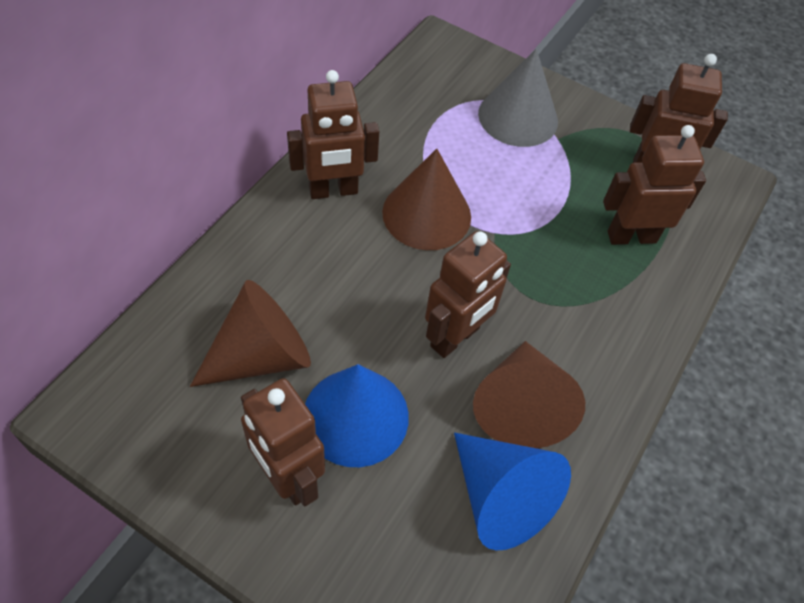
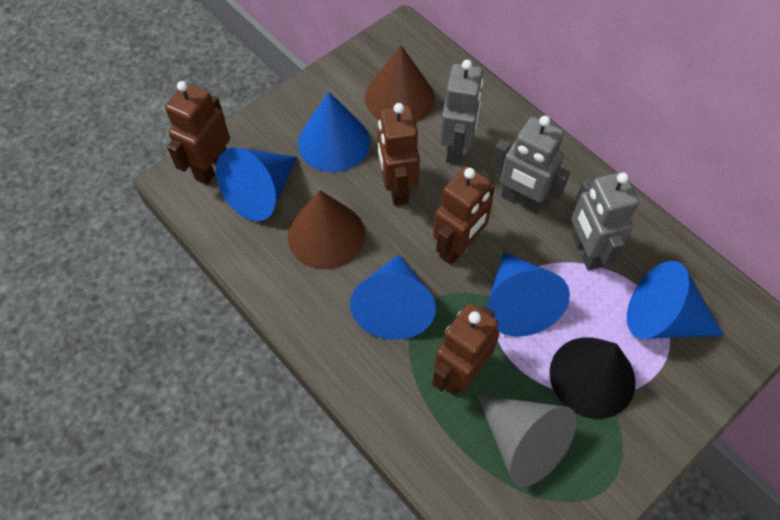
black cone: none = 0 -> [549,337,636,419] = 1
blue cone: [305,364,409,467] [454,433,571,551] = 2 -> [216,147,297,221] [298,92,370,172] [350,255,436,340] [486,252,570,337] [627,261,724,339] = 5
brown cone: [190,280,311,387] [382,149,471,250] [473,341,585,448] = 3 -> [288,190,365,269] [365,45,435,123] = 2
brown robot: [241,378,325,507] [287,70,379,199] [425,231,511,358] [603,125,706,245] [630,54,728,163] = 5 -> [165,81,230,185] [377,103,420,206] [432,303,500,396] [433,166,495,265] = 4
grey robot: none = 0 -> [440,60,484,165] [492,116,570,214] [571,172,639,270] = 3

